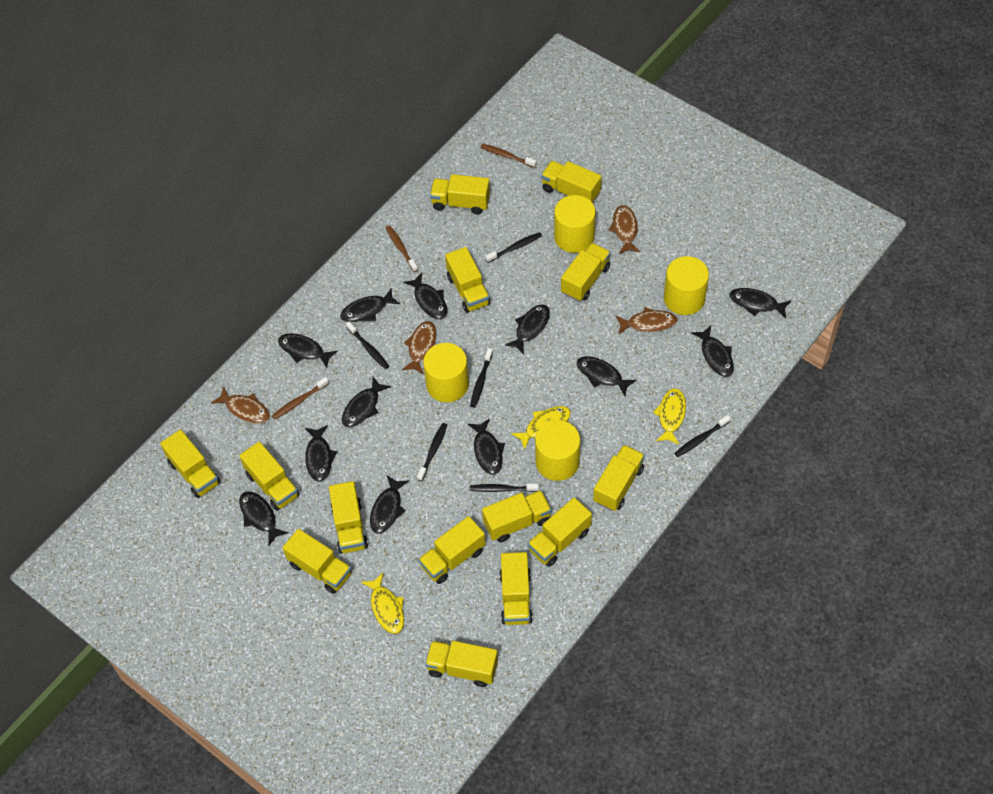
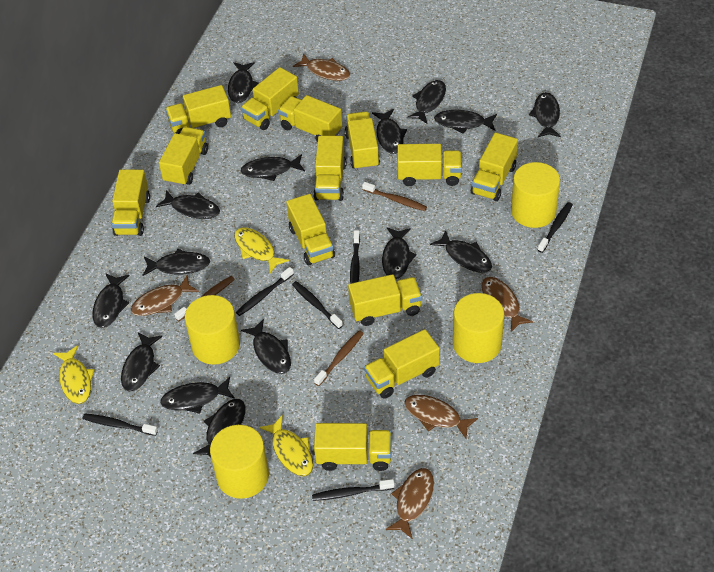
black fish: [239,491,288,546] [278,333,338,368] [305,425,337,482] [340,288,400,322] [342,377,391,427] [370,475,409,534] [403,273,447,319] [468,418,505,475] [505,305,550,355] [577,356,637,396] [691,326,734,377] [729,288,791,318] = 12 -> [93,273,129,328] [121,333,162,392] [142,249,210,276] [156,190,220,219] [160,377,235,413] [193,399,246,458] [228,62,259,103] [241,154,305,181] [241,319,291,374] [372,109,407,154] [382,227,417,279] [407,80,446,124] [430,230,492,273] [434,110,497,134] [529,92,561,137] = 15
brown fish: [211,386,270,424] [402,321,437,375] [608,205,640,254] [615,307,678,335] = 4 -> [131,275,199,316] [293,53,350,81] [385,468,434,539] [404,395,478,439] [481,277,533,332] = 5
yellow truck: [160,429,220,498] [239,441,300,511] [283,529,352,594] [329,481,368,554] [418,516,486,584] [425,641,498,687] [430,174,490,215] [445,247,490,313] [482,490,552,542] [499,552,533,625] [528,497,592,567] [541,161,601,203] [561,243,611,301] [593,445,645,511] = 14 -> [111,169,150,236] [159,127,208,186] [165,85,231,134] [241,67,299,130] [278,95,342,142] [286,194,335,266] [313,136,346,201] [314,423,392,471] [345,111,380,170] [348,274,422,326] [364,329,440,399] [398,144,462,186] [471,133,518,201] = 13

